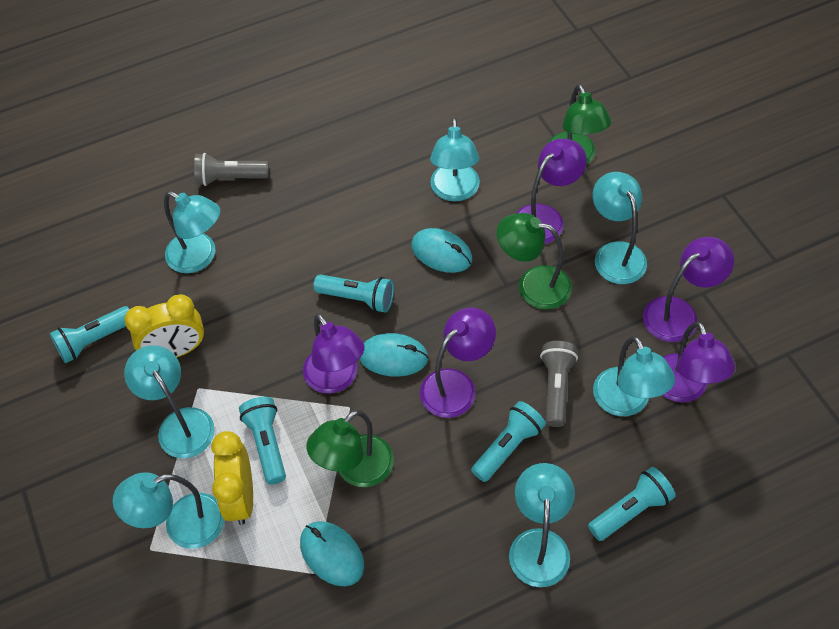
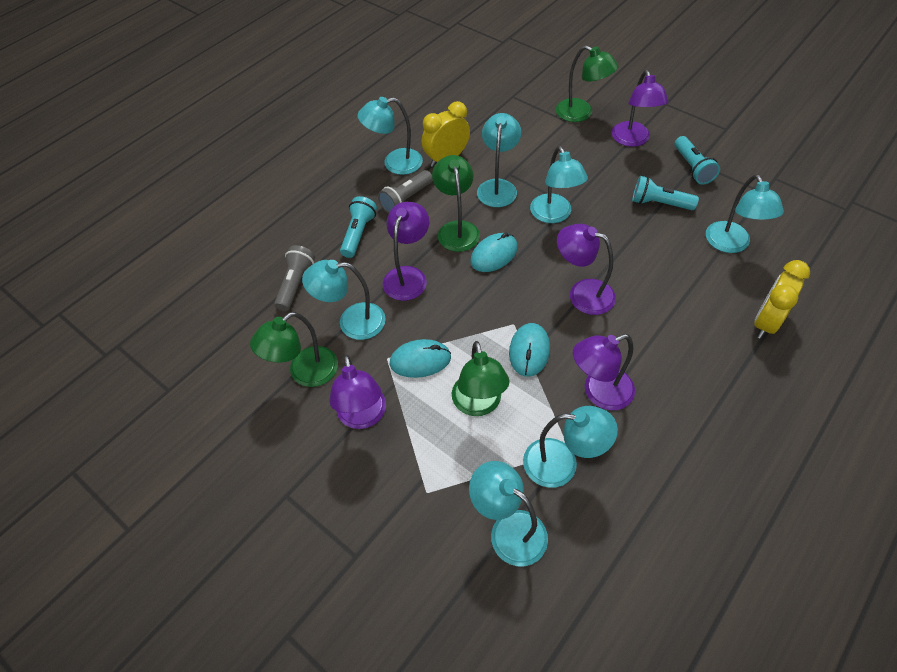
green lamp: [306,410,394,487] [497,213,572,309] [548,84,611,165] = 3 -> [250,312,338,387] [432,155,480,252] [452,341,510,416] [556,45,618,122] = 4
turquoise flashlight: [50,306,129,363] [239,397,286,485] [313,274,394,313] [471,401,546,482] [588,467,676,541] = 5 -> [340,196,377,258] [632,176,699,210] [674,136,720,185] = 3

